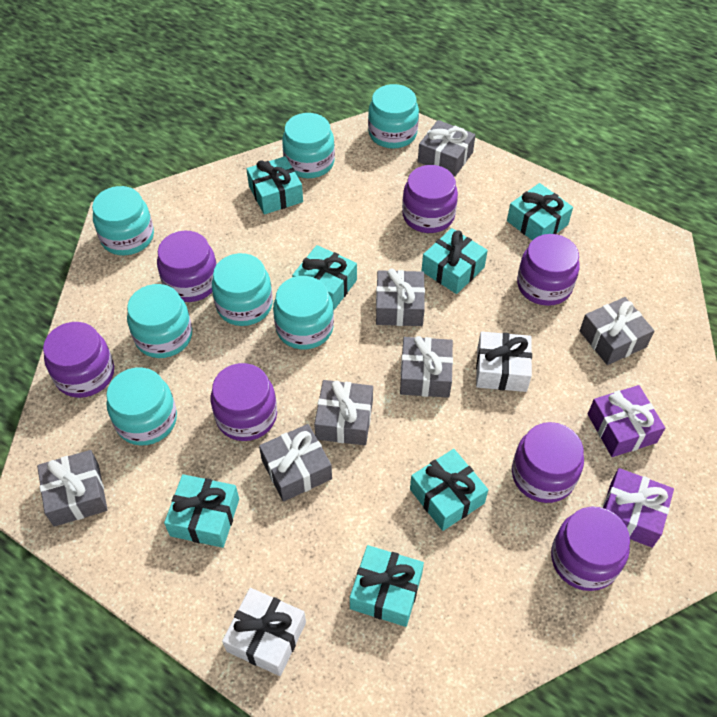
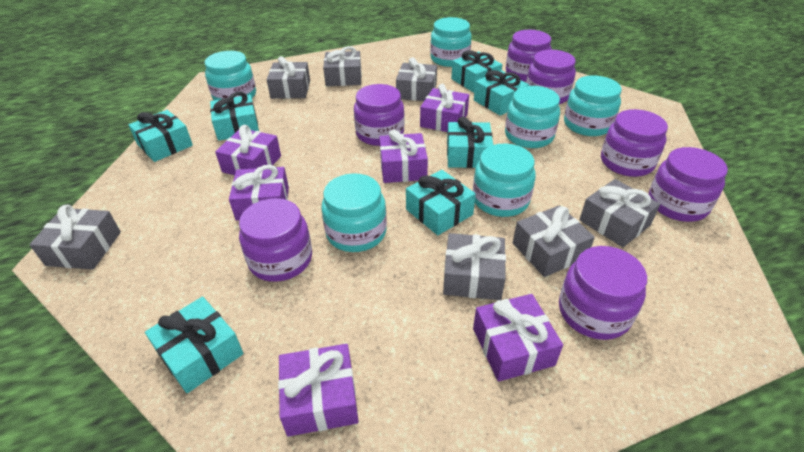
purple gift: [588,385,665,457] [603,468,674,548] = 2 -> [215,125,281,175] [229,165,289,221] [278,344,359,437] [379,129,428,183] [420,84,469,132] [473,294,563,382] = 6
turquoise jar: [92,186,154,255] [106,367,177,445] [127,284,192,358] [212,253,273,326] [273,276,334,349] [282,113,335,178] [368,84,419,149] = 7 -> [205,51,256,100] [321,173,387,252] [430,17,472,67] [473,144,536,217] [505,86,560,148] [564,75,622,136] = 6
white gift: [222,588,306,676] [476,332,532,392] = 2 -> none = 0

